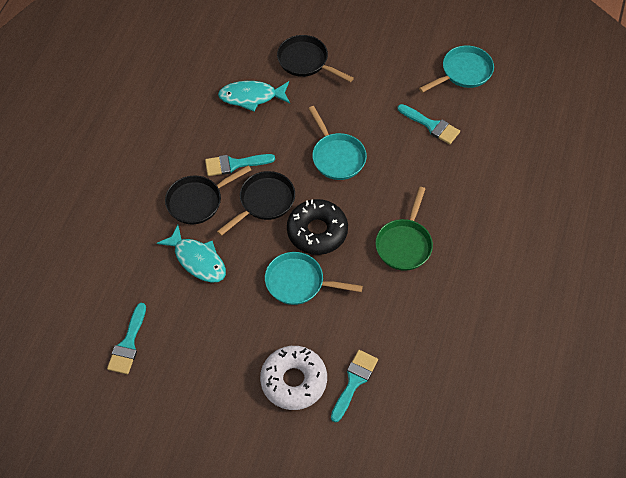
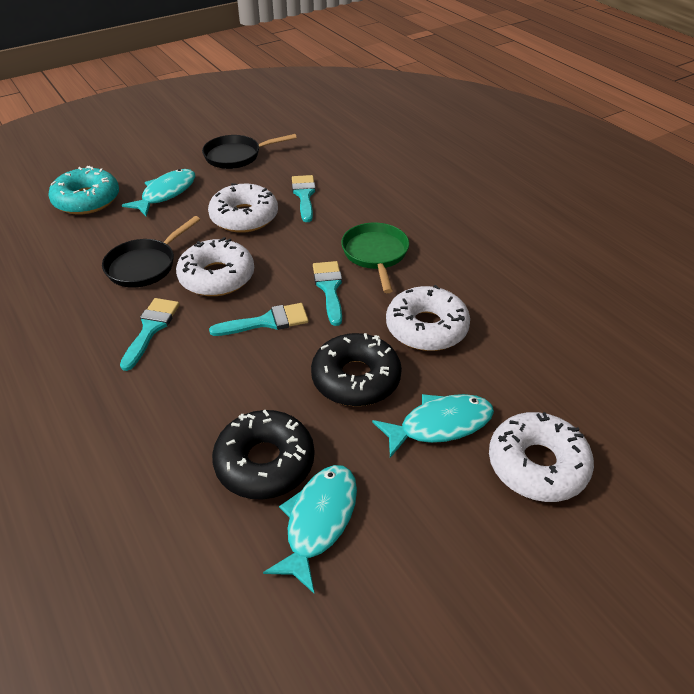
black donut: [287,199,348,255] = 1 -> [212,410,314,500] [311,333,402,406] = 2
black pan: [165,165,251,224] [217,171,295,236] [277,35,354,82] = 3 -> [102,216,200,288] [202,134,297,169] = 2
turquoise donut: none = 0 -> [48,166,119,214] = 1
turquoise fish: [157,225,226,283] [218,81,290,112] = 2 -> [122,169,195,216] [263,465,357,593] [372,394,494,458] = 3
turquoise pan: [265,252,363,305] [308,106,367,180] [419,46,494,93] = 3 -> none = 0
white donut: [260,346,327,410] = 1 -> [176,237,254,296] [208,183,278,233] [386,285,470,351] [489,412,594,502] = 4

